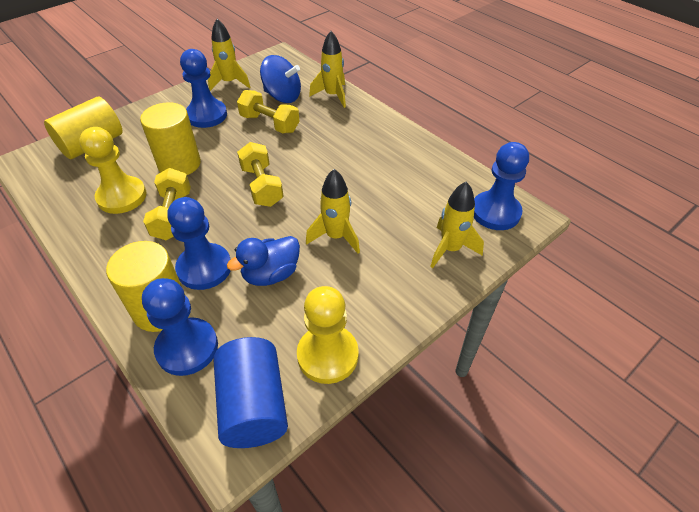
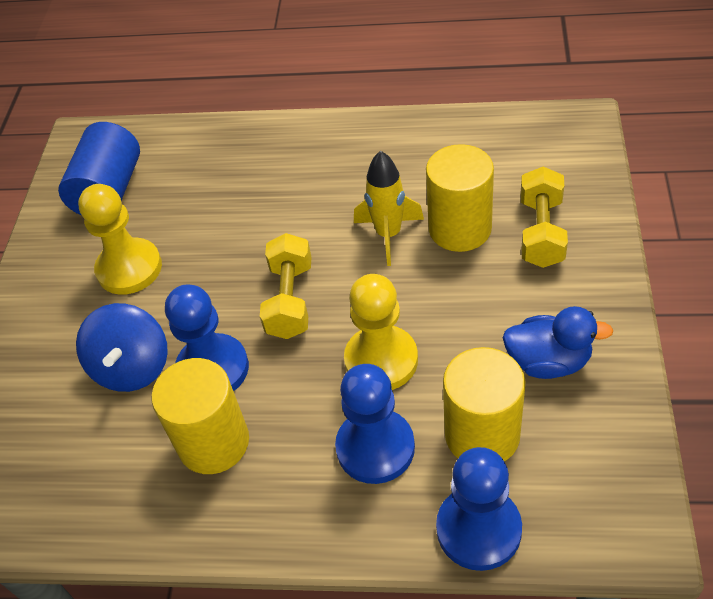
blue pawn: [142,278,218,376] [167,197,231,290] [180,49,227,128] [474,142,529,230] = 4 -> [165,284,249,391] [335,364,415,484] [436,447,522,571] = 3
yellow dumbbell: [143,168,191,240] [237,90,299,133] [237,142,284,207] = 3 -> [260,233,311,339] [521,166,568,268] = 2
yellow rocket: [208,19,250,91] [306,169,360,254] [309,31,346,108] [430,182,484,268] = 4 -> [354,151,424,266] = 1

